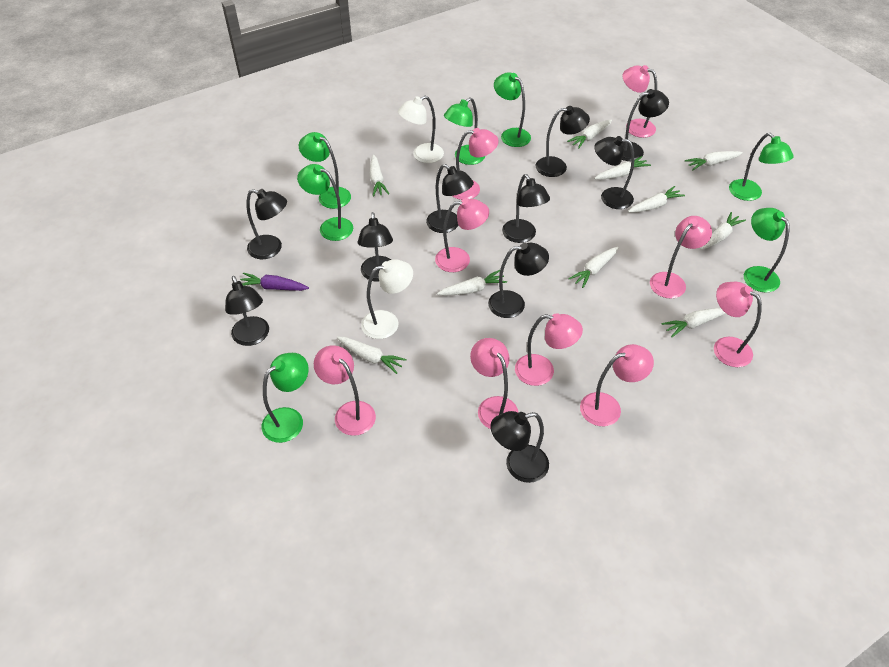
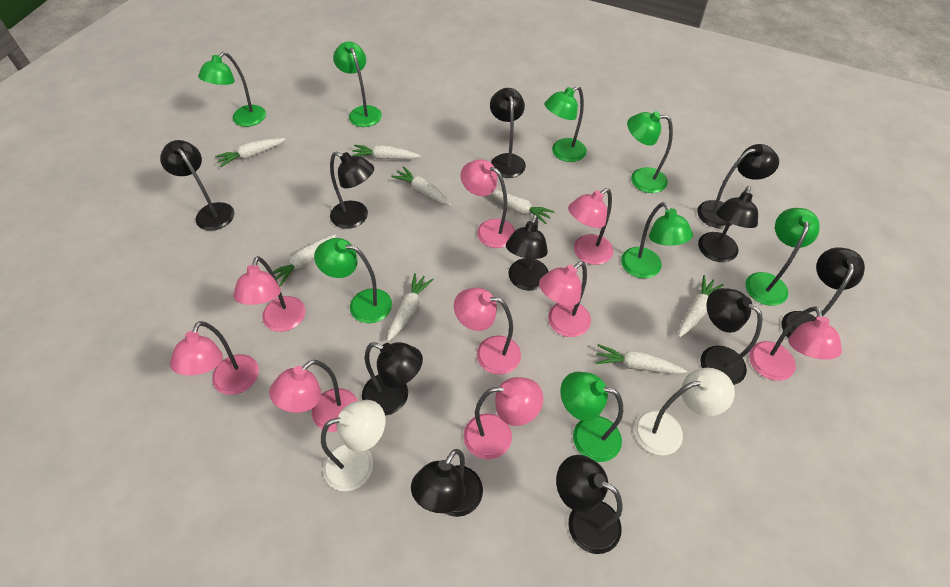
black lamp: [225,276,269,346] [247,189,287,259] [358,212,393,282] [426,164,474,233] [488,243,549,318] [490,411,549,483] [502,174,550,243] [536,106,590,177] [594,136,634,209] [622,89,669,161] = 10 -> [160,140,234,231] [330,151,374,229] [362,342,423,415] [411,449,483,517] [490,88,526,178] [506,214,549,291] [556,455,622,554] [697,144,779,228] [698,186,758,262] [700,288,763,385] [782,247,865,338] = 11
green lamp: [262,353,309,443] [297,164,353,241] [299,132,351,209] [444,97,485,165] [494,72,531,147] [729,133,794,201] [744,208,790,293] = 7 -> [198,52,266,127] [314,238,392,323] [333,41,382,127] [544,86,587,162] [560,372,623,462] [621,202,693,278] [627,111,673,193] [746,208,820,306] = 8
purple carrot: [240,273,309,291] = 1 -> none = 0
white carrot: [337,337,406,374] [369,155,389,197] [437,270,507,295] [567,120,612,149] [568,247,619,288] [594,156,651,180] [628,186,685,213] [661,308,725,337] [685,151,743,170] [701,212,746,250] = 10 -> [215,138,285,167] [273,234,337,287] [352,145,421,159] [387,273,434,342] [391,166,451,206] [490,189,555,224] [595,344,687,374] [678,275,724,337] = 8

